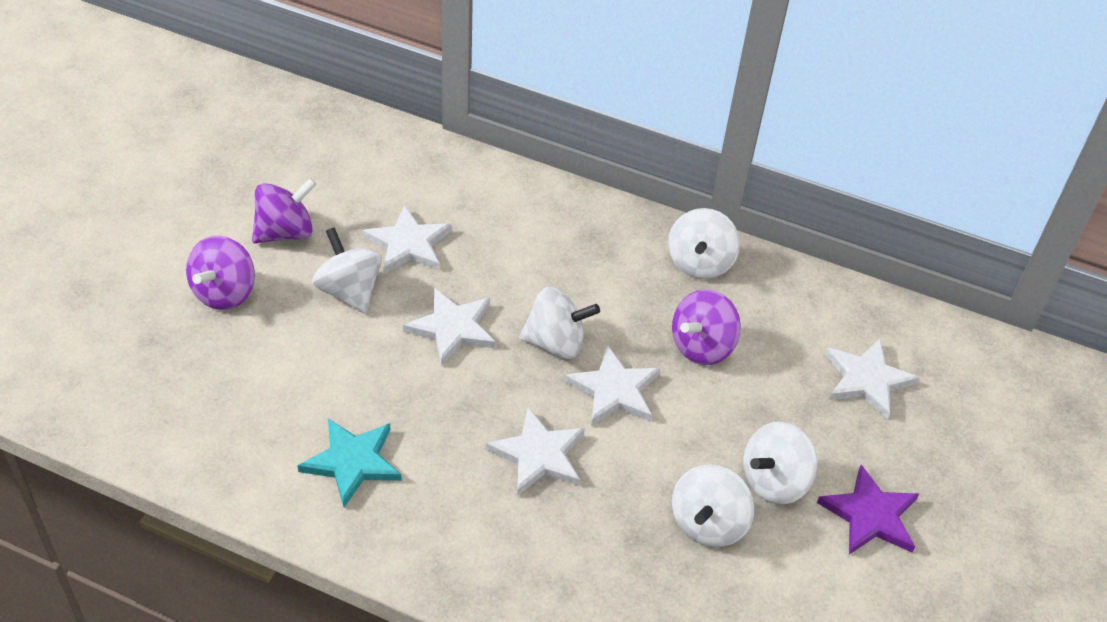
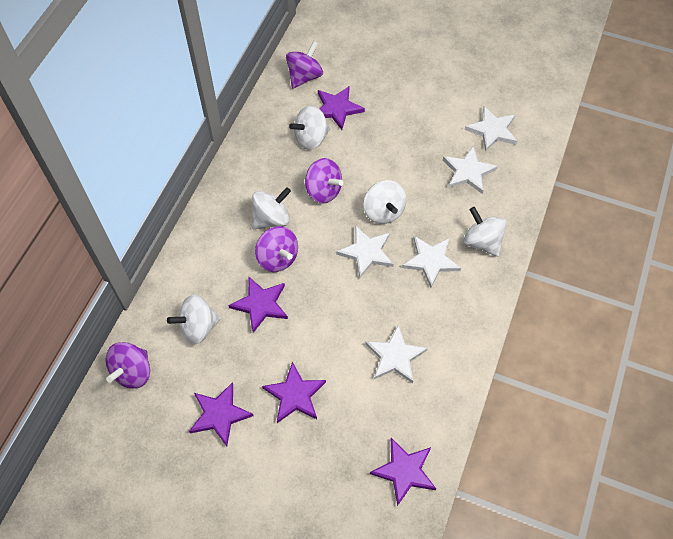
purple spinning top: [186,236,255,310] [252,178,317,244] [672,289,741,365] = 3 -> [106,342,150,389] [255,226,298,272] [286,41,323,89] [305,158,343,203] = 4
purple star: [817,465,919,554] = 1 -> [189,382,253,446] [228,277,288,333] [262,362,326,423] [318,86,365,130] [370,438,436,506] = 5
turquoise star: [297,419,402,507] = 1 -> none = 0

